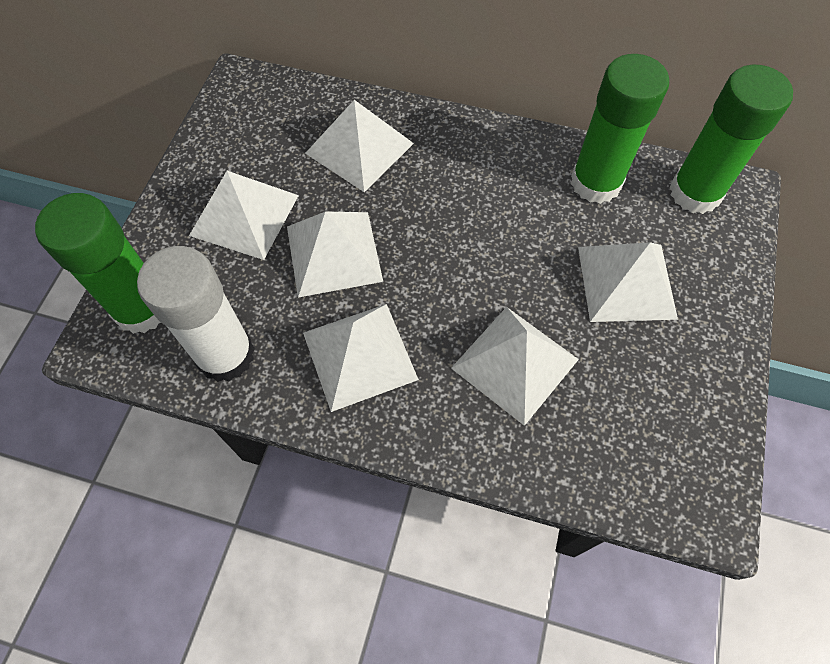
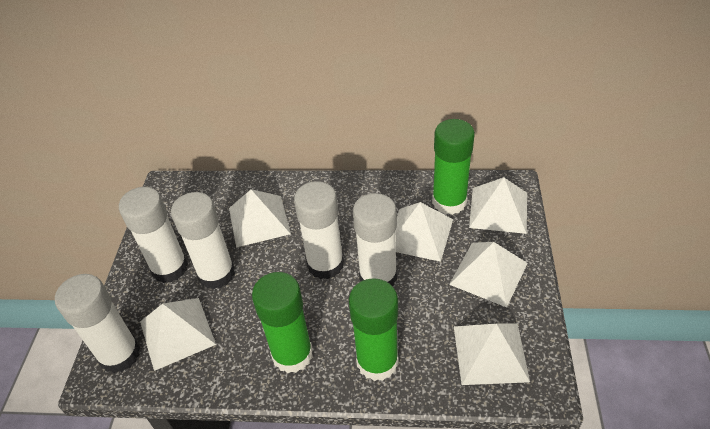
white glue stick: [137,246,255,382] = 1 -> [55,274,140,373] [119,187,188,283] [171,192,235,289] [294,181,344,279] [353,193,397,286] = 5

